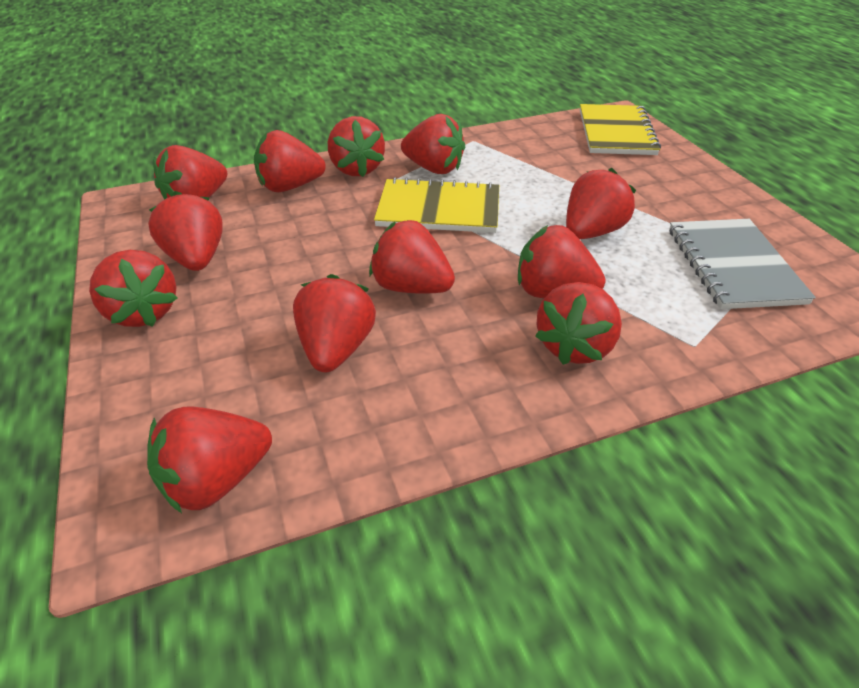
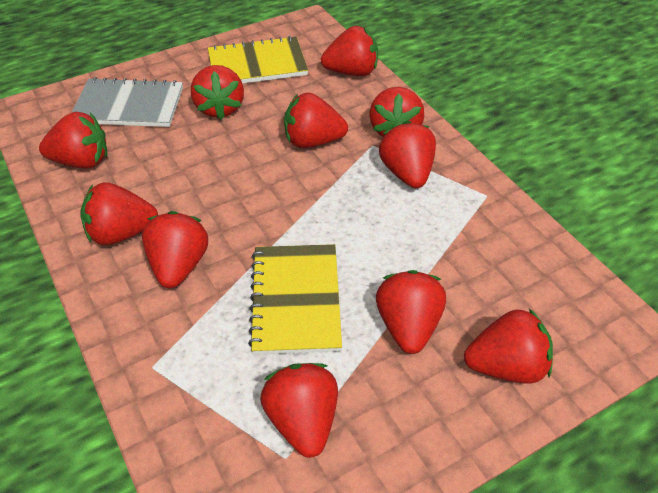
red strawberry: [89,250,177,327] [147,407,272,513] [148,191,223,271] [153,145,227,200] [254,130,326,192] [293,274,376,372] [328,116,385,177] [369,220,455,294] [401,114,465,174] [518,225,606,298] [535,282,622,365] [566,168,636,239] = 12 -> [39,112,107,168] [80,182,158,245] [142,211,208,288] [191,65,244,120] [260,363,338,458] [284,93,348,148] [321,26,378,76] [369,87,424,137] [376,270,446,354] [379,121,436,188] [464,308,553,384] = 11

